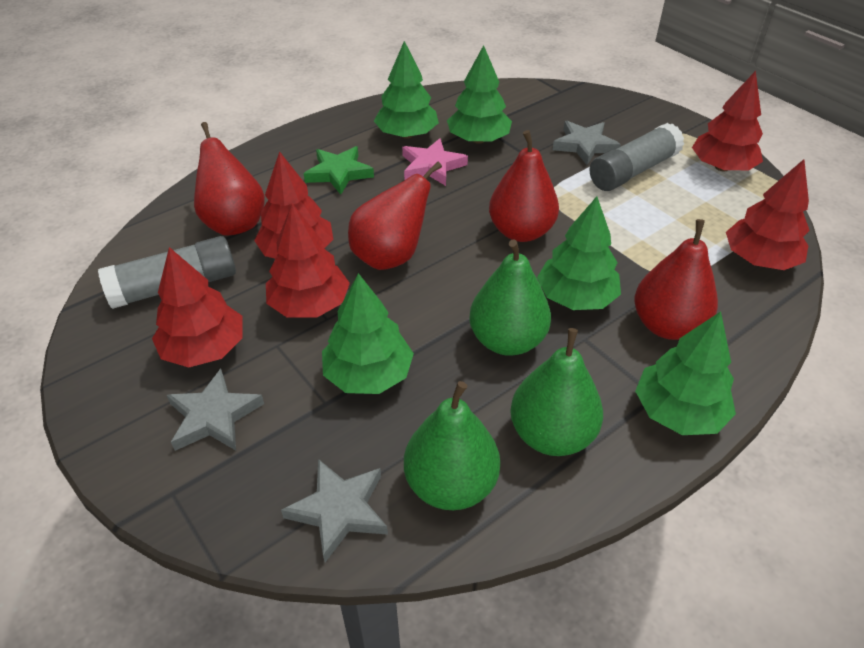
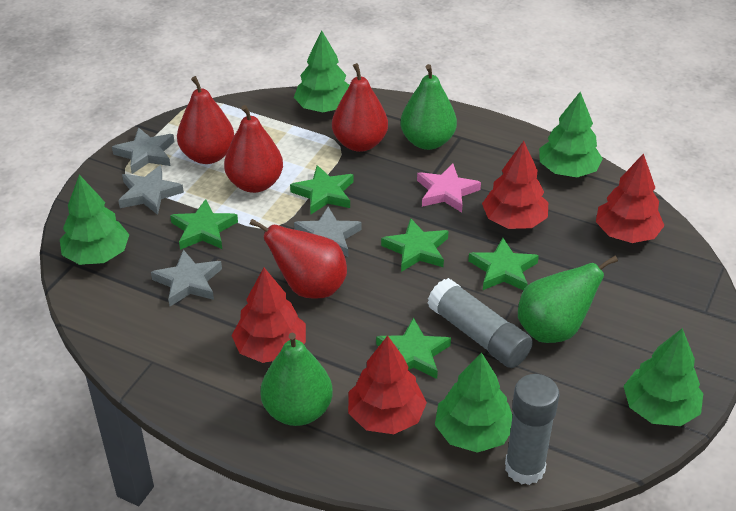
green star: [304,146,374,195] = 1 -> [170,199,238,250] [290,165,353,214] [376,317,451,379] [381,218,449,272] [468,238,539,291] = 5
grey star: [167,369,264,451] [281,459,388,562] [552,121,621,165] = 3 -> [112,127,175,174] [118,165,184,215] [151,250,222,306] [294,206,362,257] = 4
red tree: [152,247,243,368] [254,151,333,258] [266,204,350,318] [692,71,763,171] [726,159,810,270] = 5 -> [231,268,306,363] [348,335,427,434] [482,141,548,229] [596,153,665,243] = 4

